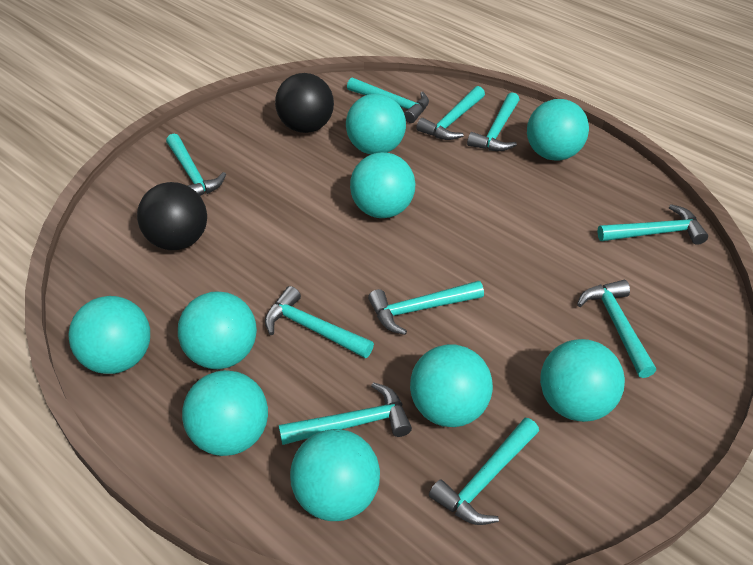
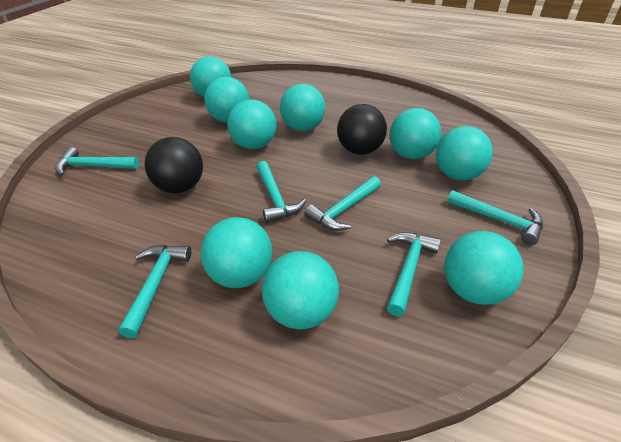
turquoise hammer: [166,134,226,196] [265,286,374,358] [279,382,412,445] [347,77,429,123] [368,281,484,335] [416,86,485,140] [429,418,539,525] [467,92,519,151] [577,280,656,378] [597,204,708,245] = 10 -> [55,147,139,176] [118,245,191,338] [256,161,306,223] [304,176,381,231] [387,232,441,316] [447,190,543,245] = 6

